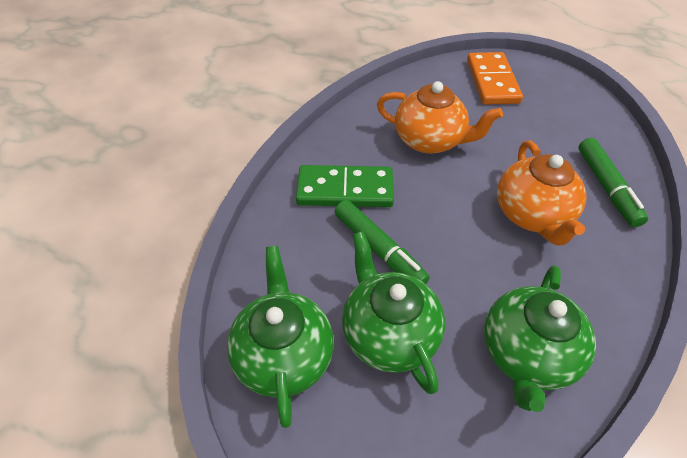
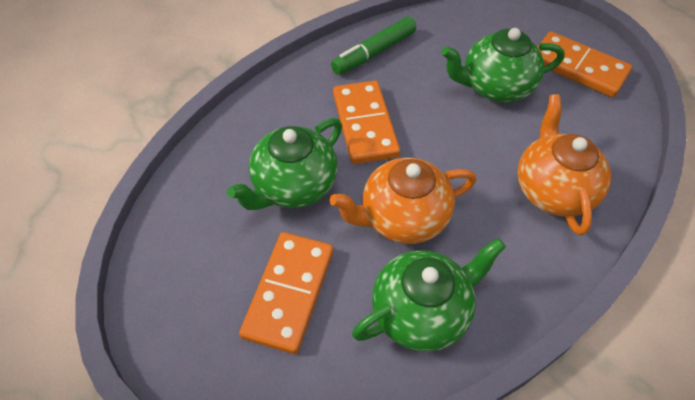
green domino: [296,165,394,207] = 1 -> none = 0
green marker: [335,200,430,284] [578,138,648,227] = 2 -> [331,17,416,75] = 1
orange domino: [467,52,523,105] = 1 -> [239,232,333,354] [333,81,400,164] [537,31,633,98] = 3

